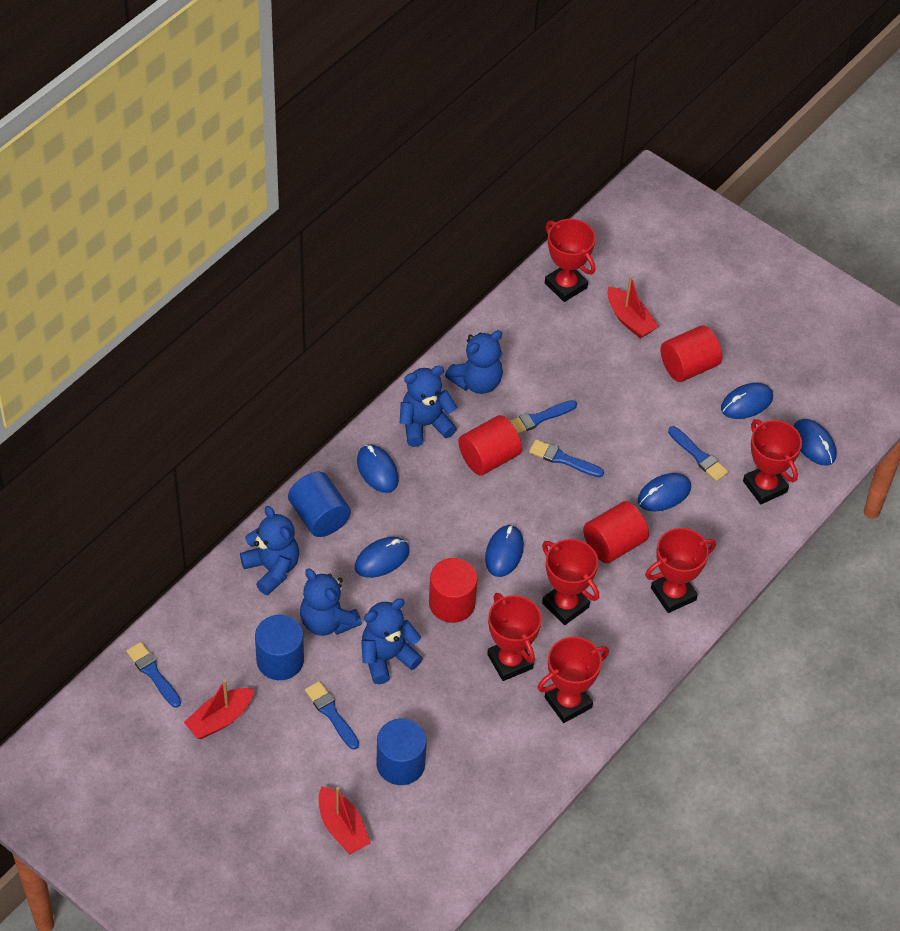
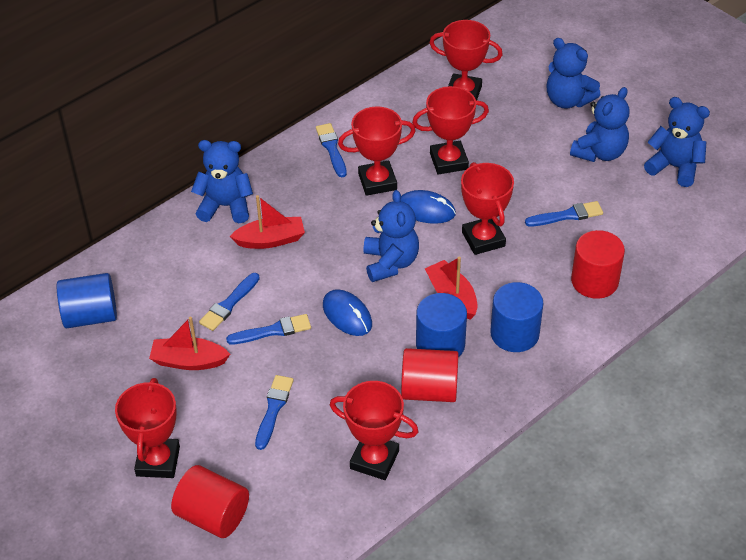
blue mouse: [355,537,410,578] [357,445,399,493] [485,524,524,577] [638,473,691,511] [721,383,773,419] [793,419,836,466] = 6 -> [323,289,372,336] [401,190,456,224] = 2
red cylinder: [429,558,478,623] [458,415,522,476] [583,501,649,563] [661,325,722,382] = 4 -> [171,465,249,538] [401,348,459,402] [571,230,625,299] = 3

